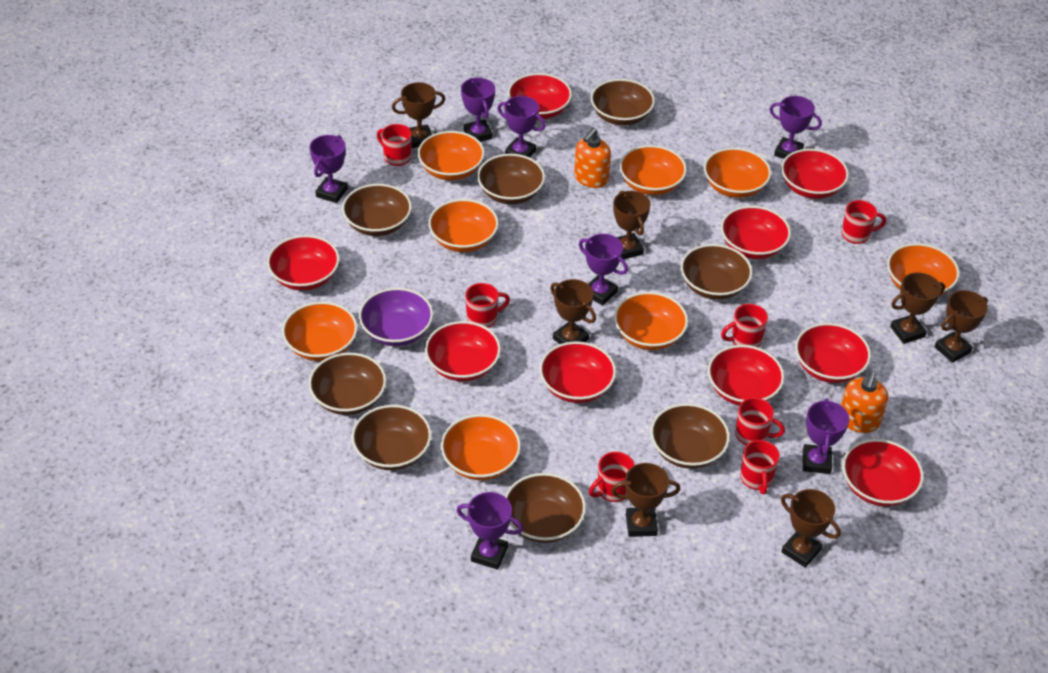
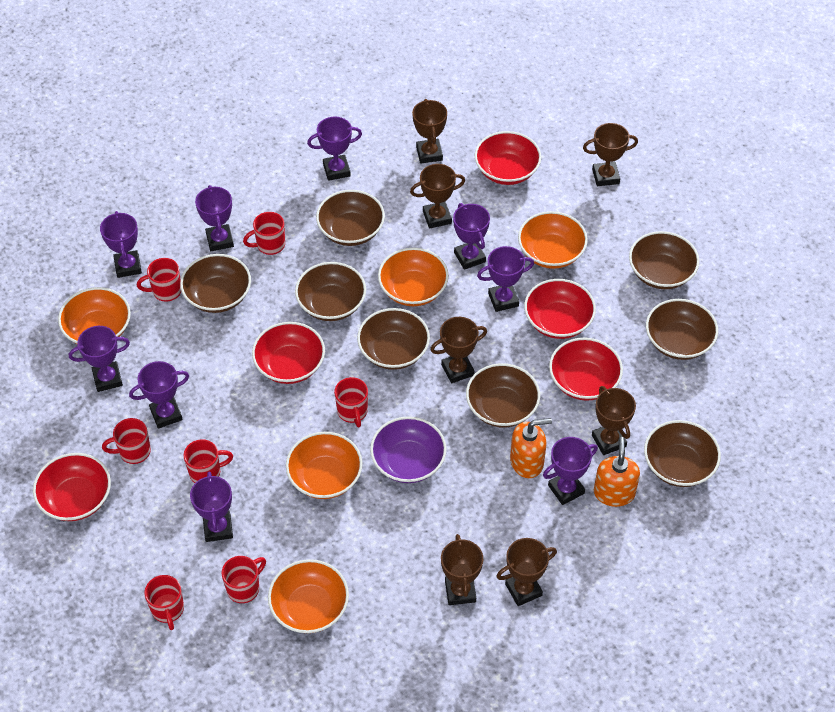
orange bowl: [282,302,358,361] [418,131,485,180] [428,199,499,252] [441,414,521,480] [614,292,688,350] [619,145,687,195] [704,148,771,198] [887,243,960,296] = 8 -> [58,287,131,344] [268,559,349,633] [286,432,363,499] [378,248,449,306] [518,211,588,269] = 5
purple trophy: [309,135,348,203] [456,492,523,570] [461,78,495,142] [497,96,546,157] [579,234,628,305] [769,96,822,159] [803,398,849,474] = 7 -> [69,326,130,392] [100,211,142,278] [129,361,189,429] [190,471,233,542] [195,185,234,251] [307,117,362,181] [453,203,490,270] [477,246,534,312] [543,437,598,505] = 9
red bowl: [267,235,340,291] [425,321,501,382] [508,73,572,119] [540,341,616,403] [708,345,784,405] [721,206,791,259] [781,149,849,199] [795,323,871,383] [842,439,924,506] = 9 -> [33,453,111,521] [252,322,325,384] [474,131,541,185] [524,279,596,339] [549,338,623,401] = 5

